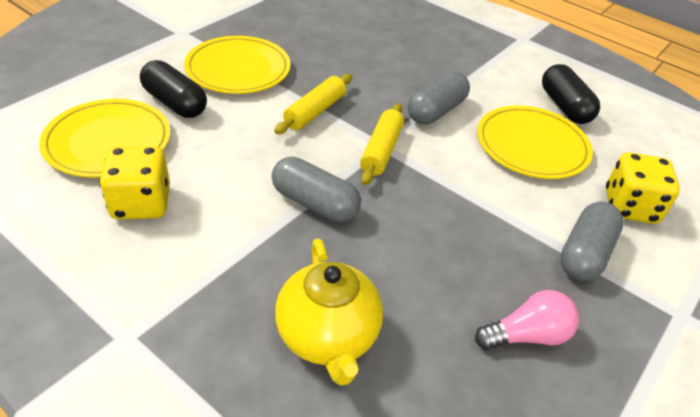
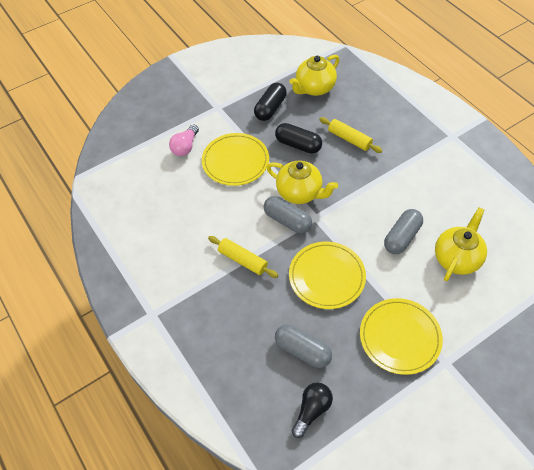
black light bulb: none = 0 -> [292,382,333,438] = 1
yellow dice: [99,146,170,219] [606,152,680,224] = 2 -> none = 0
yellow teapot: [275,239,383,386] = 1 -> [266,161,338,204] [289,55,339,96] [435,207,487,281] = 3

